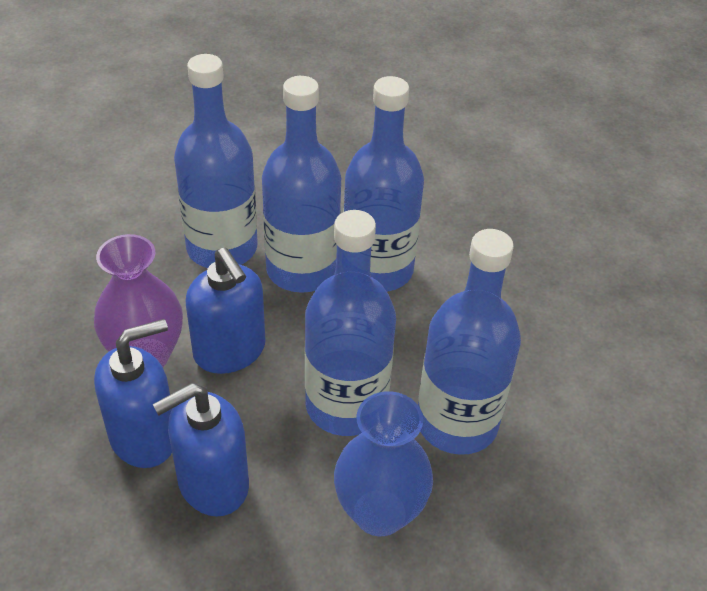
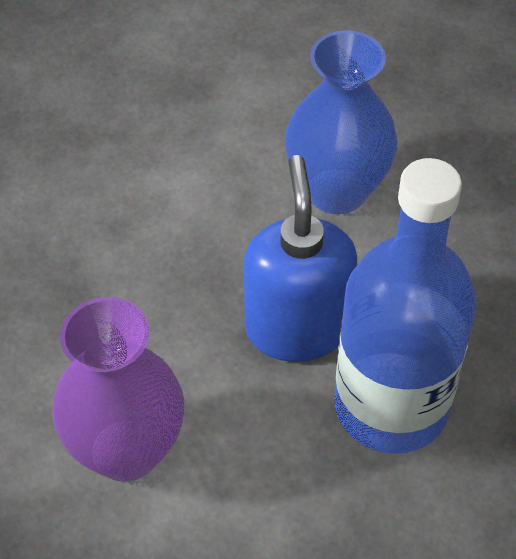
blue bottle: [174,54,258,268] [262,76,341,293] [305,210,396,436] [343,76,424,292] [418,229,521,455] = 5 -> [334,158,476,454] = 1
blue soap dispenser: [94,319,173,468] [152,383,249,517] [186,248,265,374] = 3 -> [244,155,357,362] = 1

